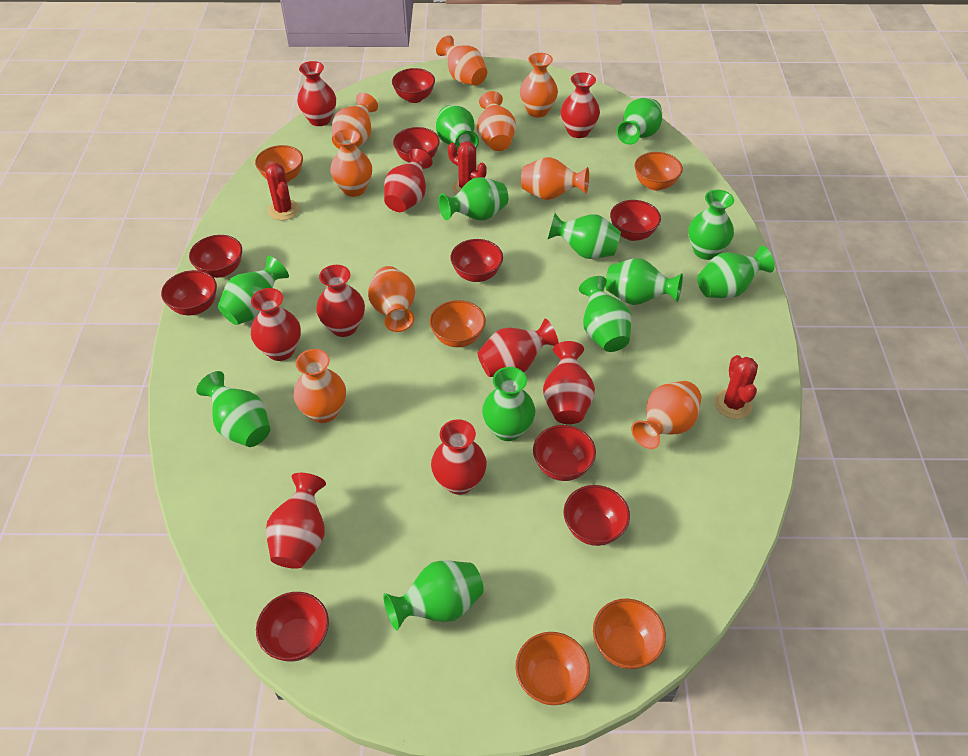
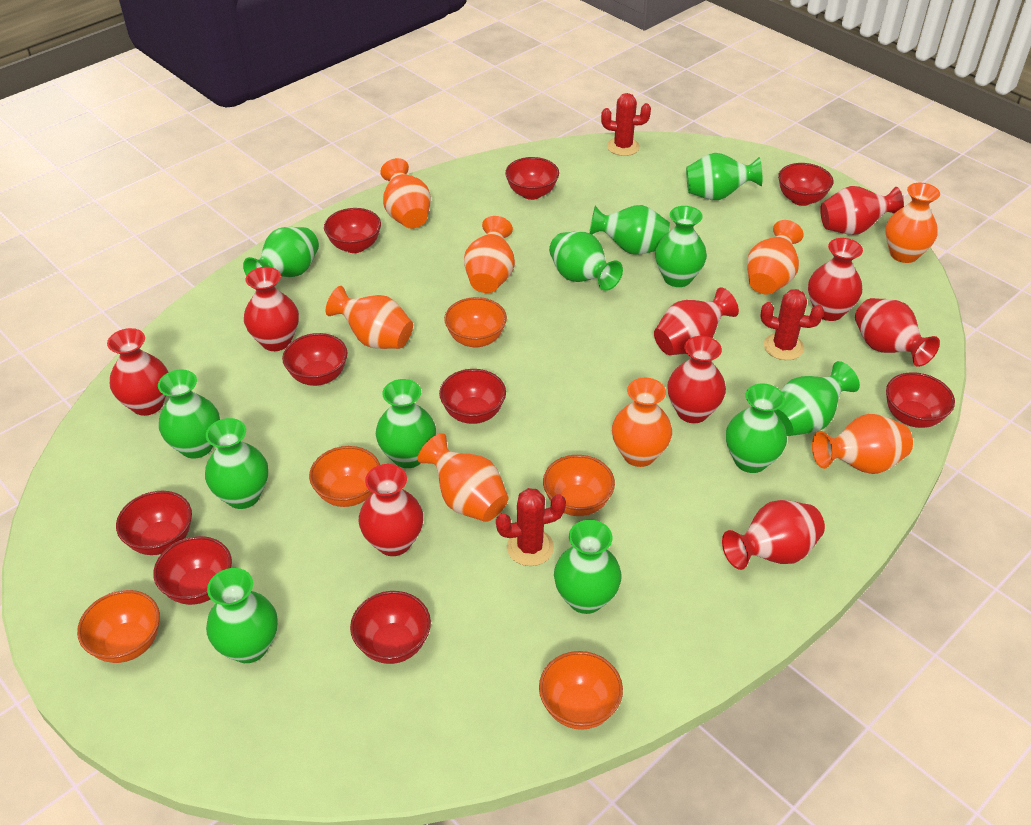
orange vase: [293,349,346,423] [330,129,372,197] [332,93,378,149] [368,266,415,332] [436,35,487,86] [477,91,516,151] [520,53,558,117] [521,157,589,200] [631,381,701,449] = 9 -> [326,286,413,349] [380,158,431,229] [418,433,508,522] [464,216,515,293] [612,378,672,467] [747,220,804,294] [812,414,913,474] [885,183,940,263] = 8

